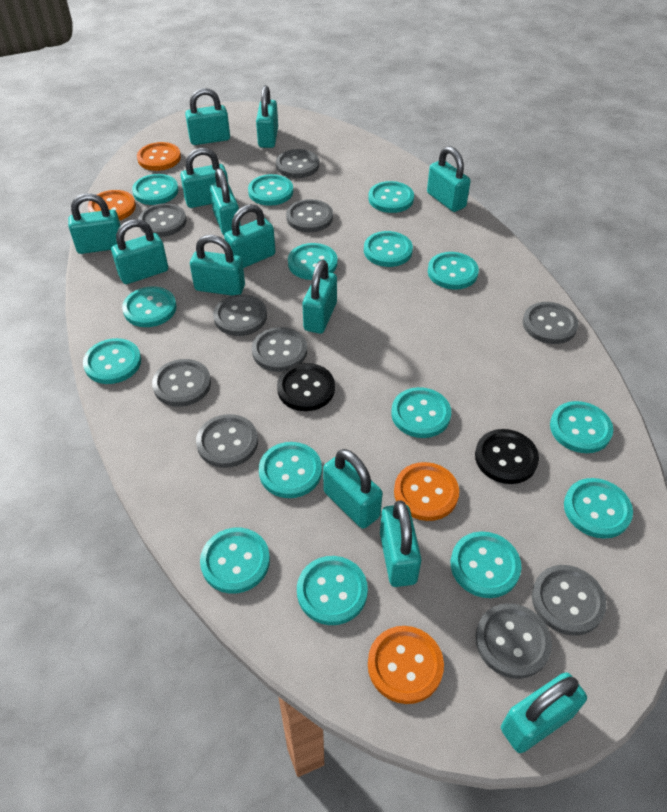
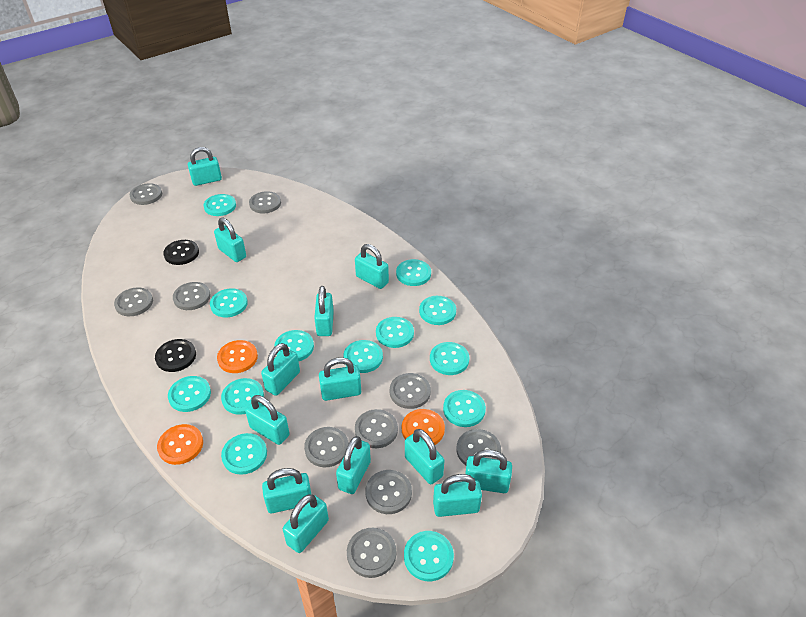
orange button: [88,190,136,221] [137,142,181,171] [368,626,444,704] [394,462,459,521] = 4 -> [157,424,203,465] [217,340,258,373] [402,409,445,445] = 3
turquoise button: [83,338,141,384] [122,286,177,327] [132,174,179,205] [200,528,270,594] [248,174,293,206] [259,442,322,498] [288,243,338,280] [297,556,368,625] [364,231,413,267] [368,181,414,213] [391,387,451,438] [428,252,479,290] [451,531,521,598] [550,401,613,453] [564,478,633,539] = 15 -> [168,376,211,412] [203,194,236,216] [210,288,248,317] [221,378,264,415] [221,433,267,475] [274,330,314,361] [343,340,383,373] [376,317,414,348] [396,259,431,286] [404,531,454,581] [419,296,456,325] [430,342,469,375] [443,390,486,427] = 13

